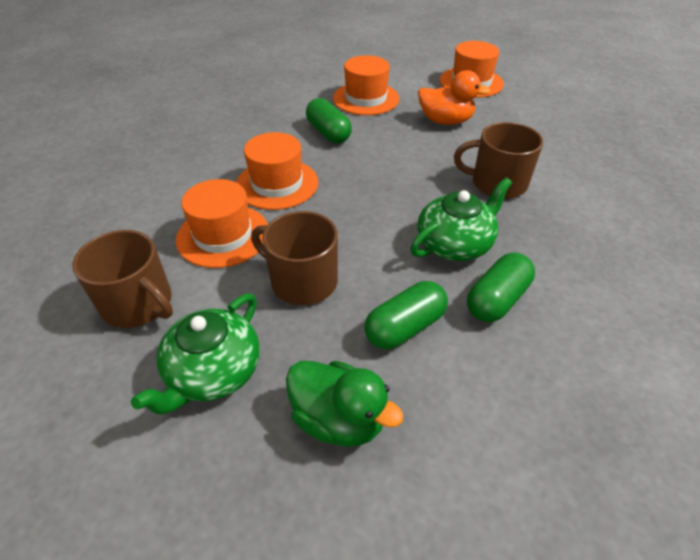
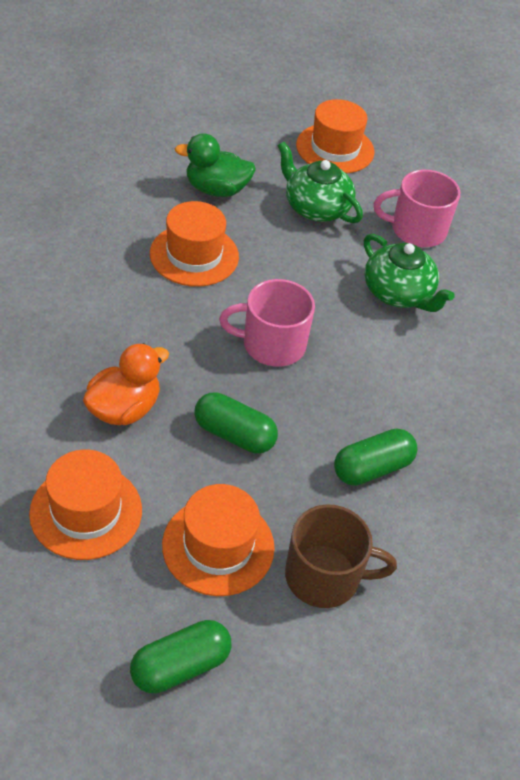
brown mug: [72,230,173,328] [251,211,338,305] [454,122,543,199] = 3 -> [285,504,397,608] = 1
pink mug: none = 0 -> [219,279,315,367] [374,170,460,247] = 2

